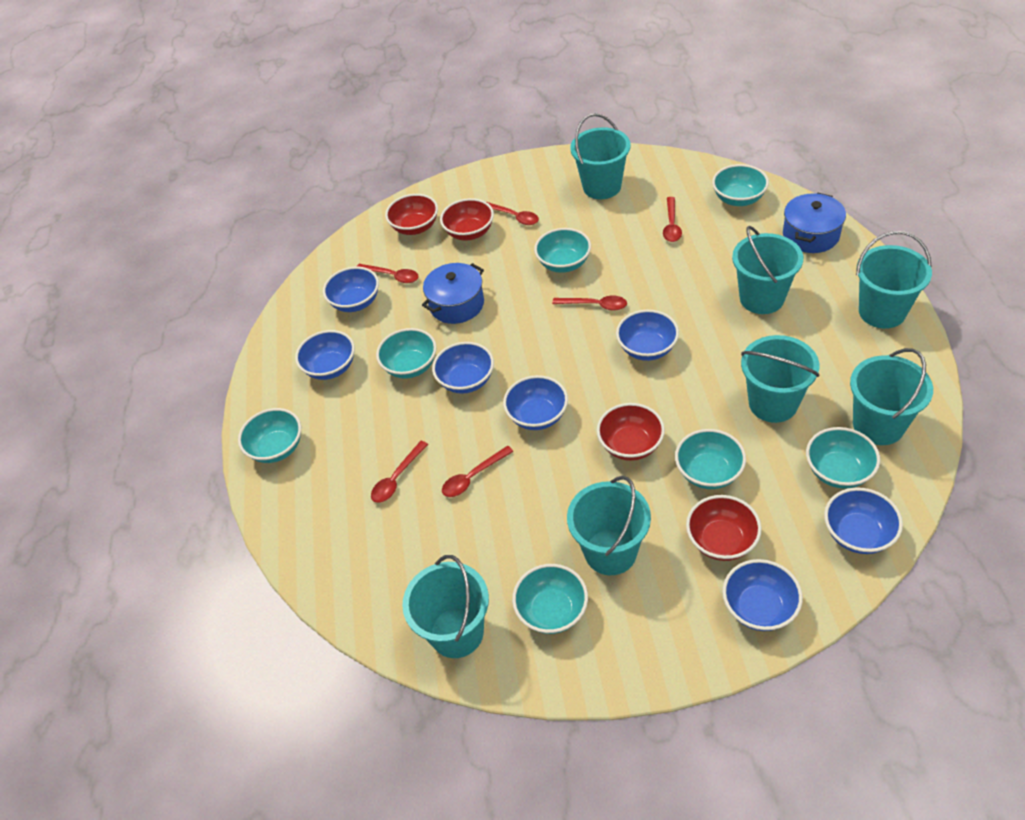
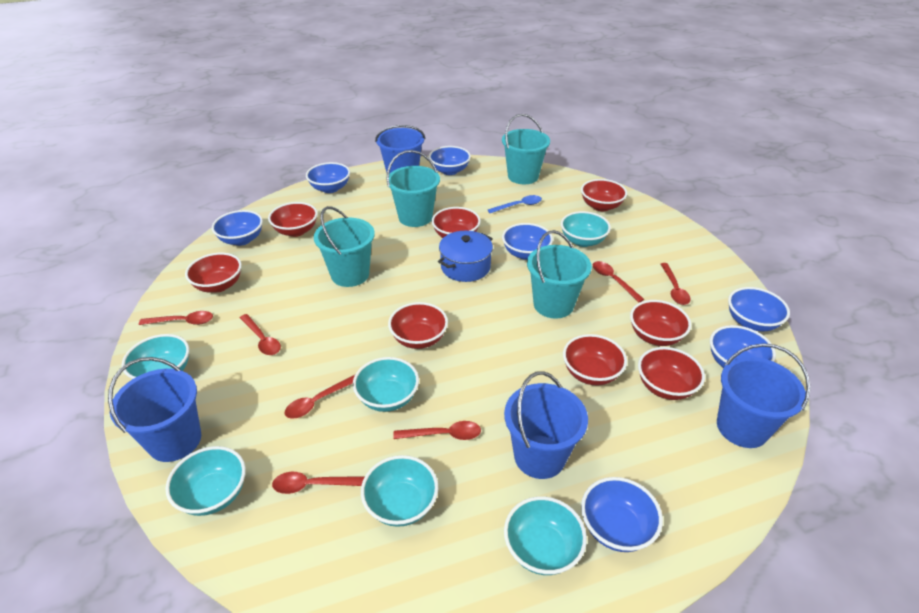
blue bucket: none = 0 -> [108,357,201,462] [375,125,425,174] [504,371,588,479] [717,343,811,448] = 4
blue pot: [422,263,484,324] [783,193,846,253] = 2 -> [438,231,493,282] = 1
blue spoon: none = 0 -> [488,195,542,213] = 1
red bowl: [385,194,438,235] [440,198,494,241] [597,403,665,461] [686,495,762,561] = 4 -> [185,253,242,293] [268,202,318,237] [388,302,448,349] [432,207,481,238] [563,334,627,386] [581,179,627,211] [630,300,691,346] [638,347,705,400] = 8
red spoon: [357,264,419,283] [371,441,428,503] [442,446,514,497] [487,202,539,225] [552,296,627,311] [663,197,682,242] = 6 -> [139,311,213,325] [240,314,281,355] [272,472,365,494] [284,375,355,419] [393,421,481,440] [593,261,644,302] [661,263,691,305] = 7
turquoise bowl: [238,408,301,463] [376,328,437,379] [512,564,588,634] [534,228,591,273] [675,429,746,489] [712,164,769,206] [806,427,880,489] = 7 -> [122,334,189,379] [165,446,246,516] [353,357,419,412] [361,455,438,527] [504,496,587,575] [561,211,611,247] = 6
turquoise bucket: [402,555,489,658] [567,476,651,575] [570,113,631,199] [732,226,803,314] [741,335,820,423] [850,348,933,445] [856,231,932,329] = 7 -> [314,206,375,287] [387,150,440,227] [502,114,550,184] [527,230,592,318] = 4

